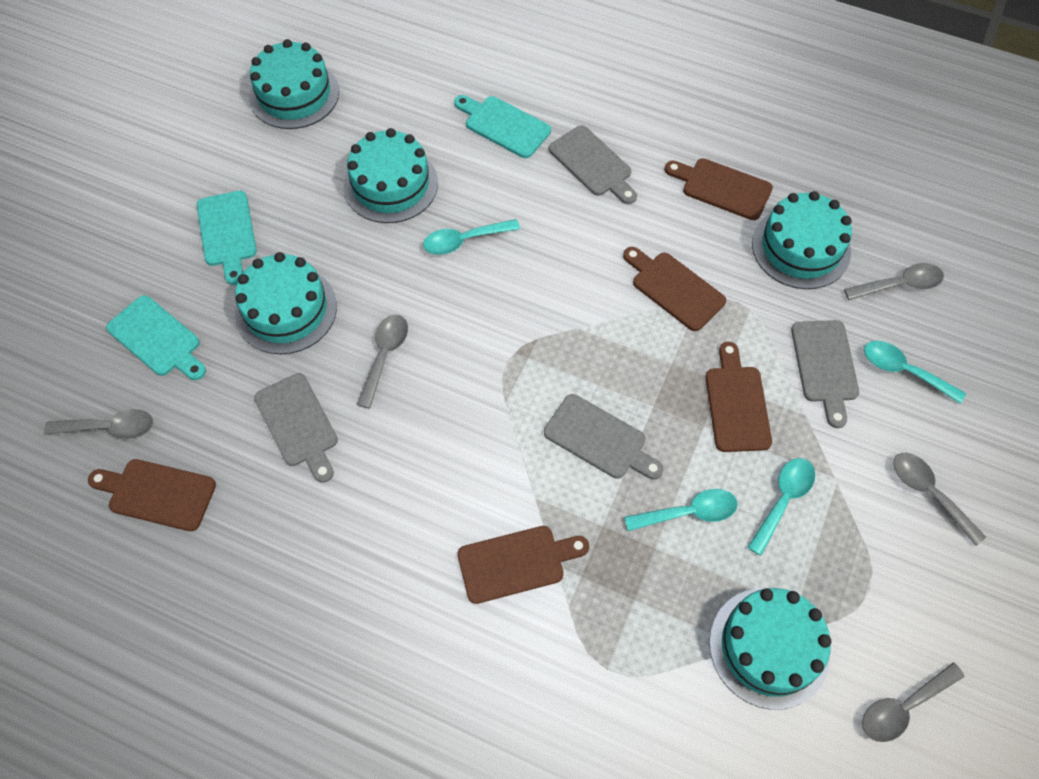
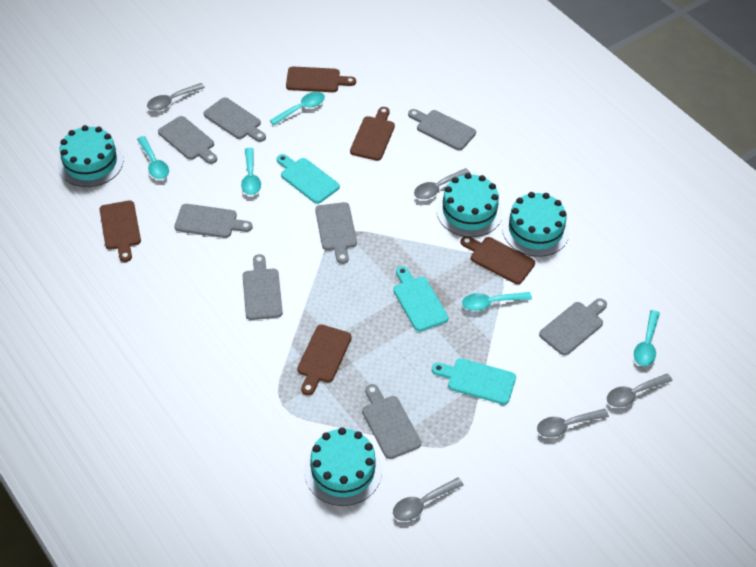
grey cutting board: [254,373,338,483] [544,394,664,479] [549,125,637,204] [791,320,859,428] = 4 -> [158,116,217,164] [174,204,253,238] [204,98,266,142] [243,254,283,320] [315,202,357,264] [362,384,421,459] [408,109,476,150] [539,298,607,356] = 8
turquoise cake: [235,252,337,354] [249,39,339,129] [343,128,438,223] [709,588,831,710] [752,191,852,289] = 5 -> [58,125,123,187] [304,427,382,506] [436,173,503,237] [502,192,570,257] = 4
turquoise spoon: [423,219,520,255] [624,489,738,531] [747,458,815,556] [864,341,966,404] = 4 -> [137,136,169,179] [241,148,261,195] [270,92,325,125] [462,292,532,311] [634,310,660,366] = 5

